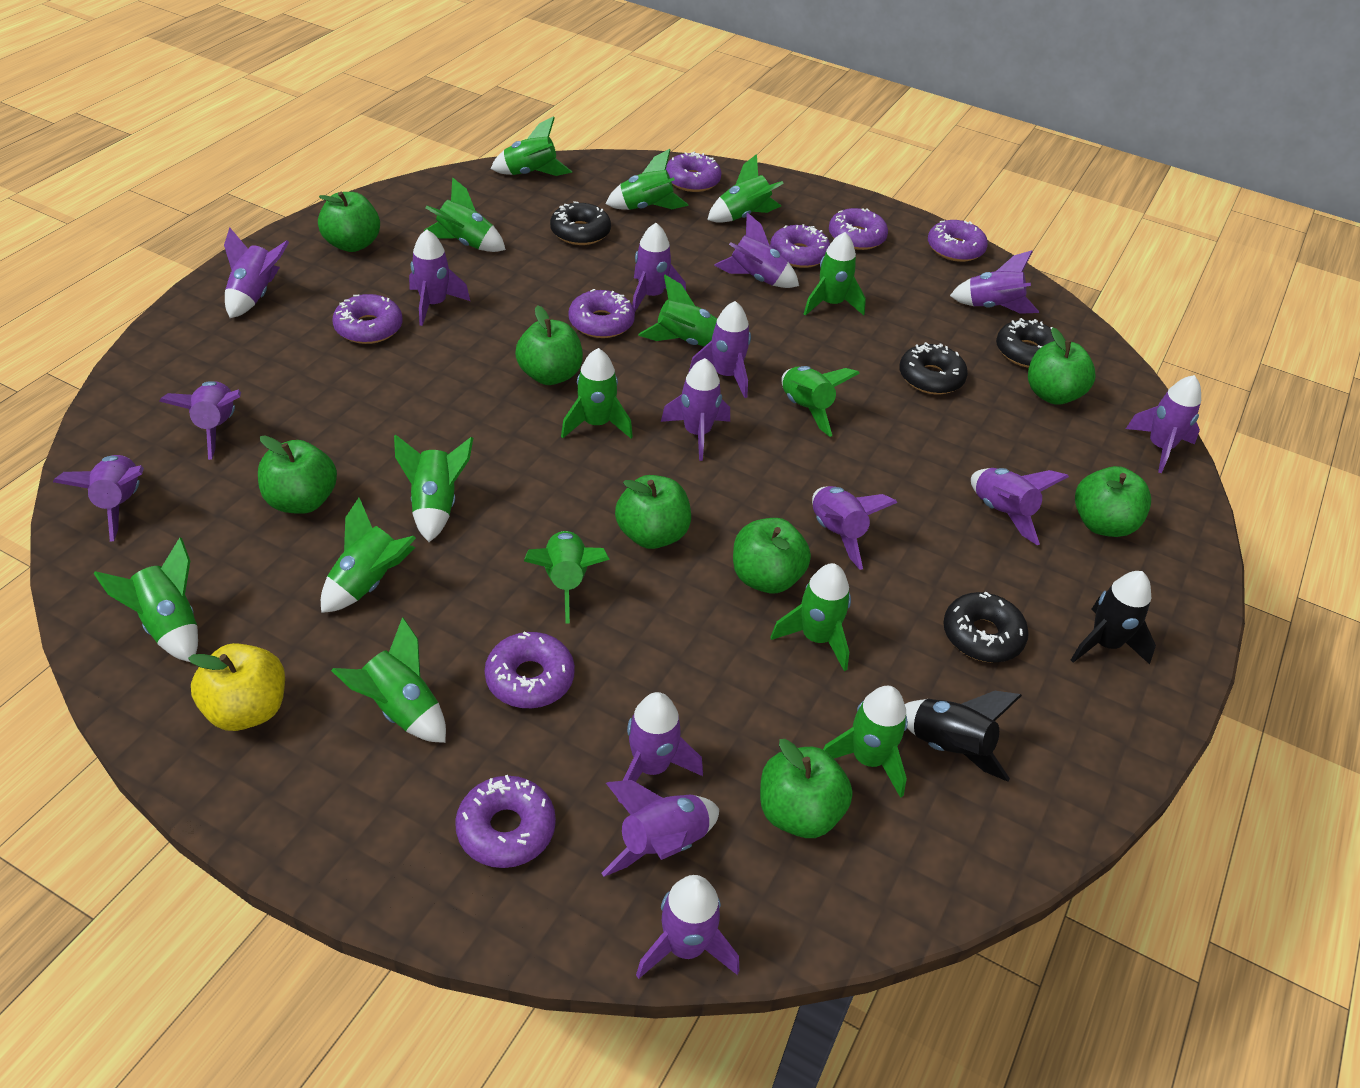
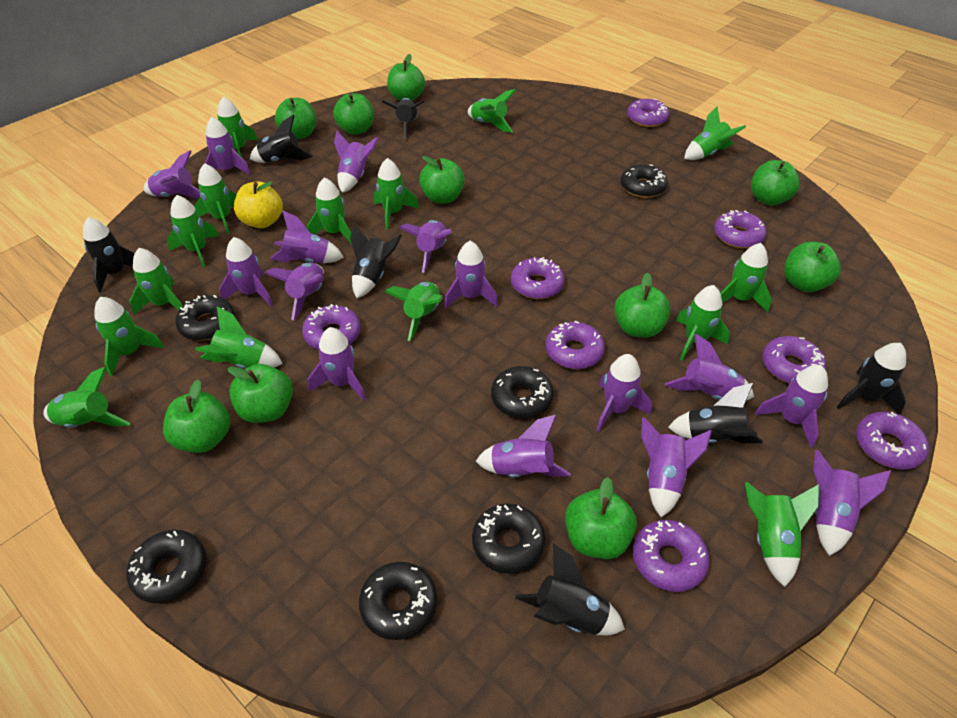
black donut: [550,201,611,245] [899,342,968,394] [943,591,1029,663] [996,318,1055,368] = 4 -> [126,530,207,603] [175,295,235,340] [359,562,437,640] [472,504,545,574] [491,366,554,418] [620,164,668,198] = 6
black rocket: [905,691,1022,782] [1071,571,1156,664] = 2 -> [83,217,135,293] [250,115,313,163] [350,224,402,298] [382,98,424,139] [515,543,625,635] [668,383,763,443] [837,343,906,415] = 7
green apple: [258,436,337,514] [318,191,380,252] [515,305,583,385] [615,475,691,549] [733,518,811,593] [760,739,853,838] [1028,328,1095,405] [1075,466,1151,537] = 8 -> [163,379,230,453] [227,364,293,423] [275,98,316,139] [333,93,374,135] [387,54,425,101] [419,156,465,204] [565,477,637,559] [614,272,671,338] [751,160,800,206] [784,242,841,292] = 10

